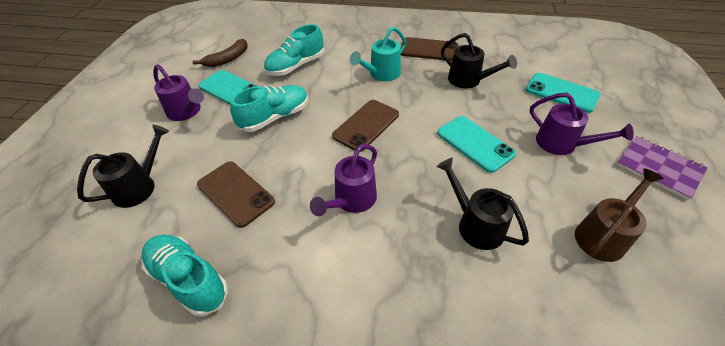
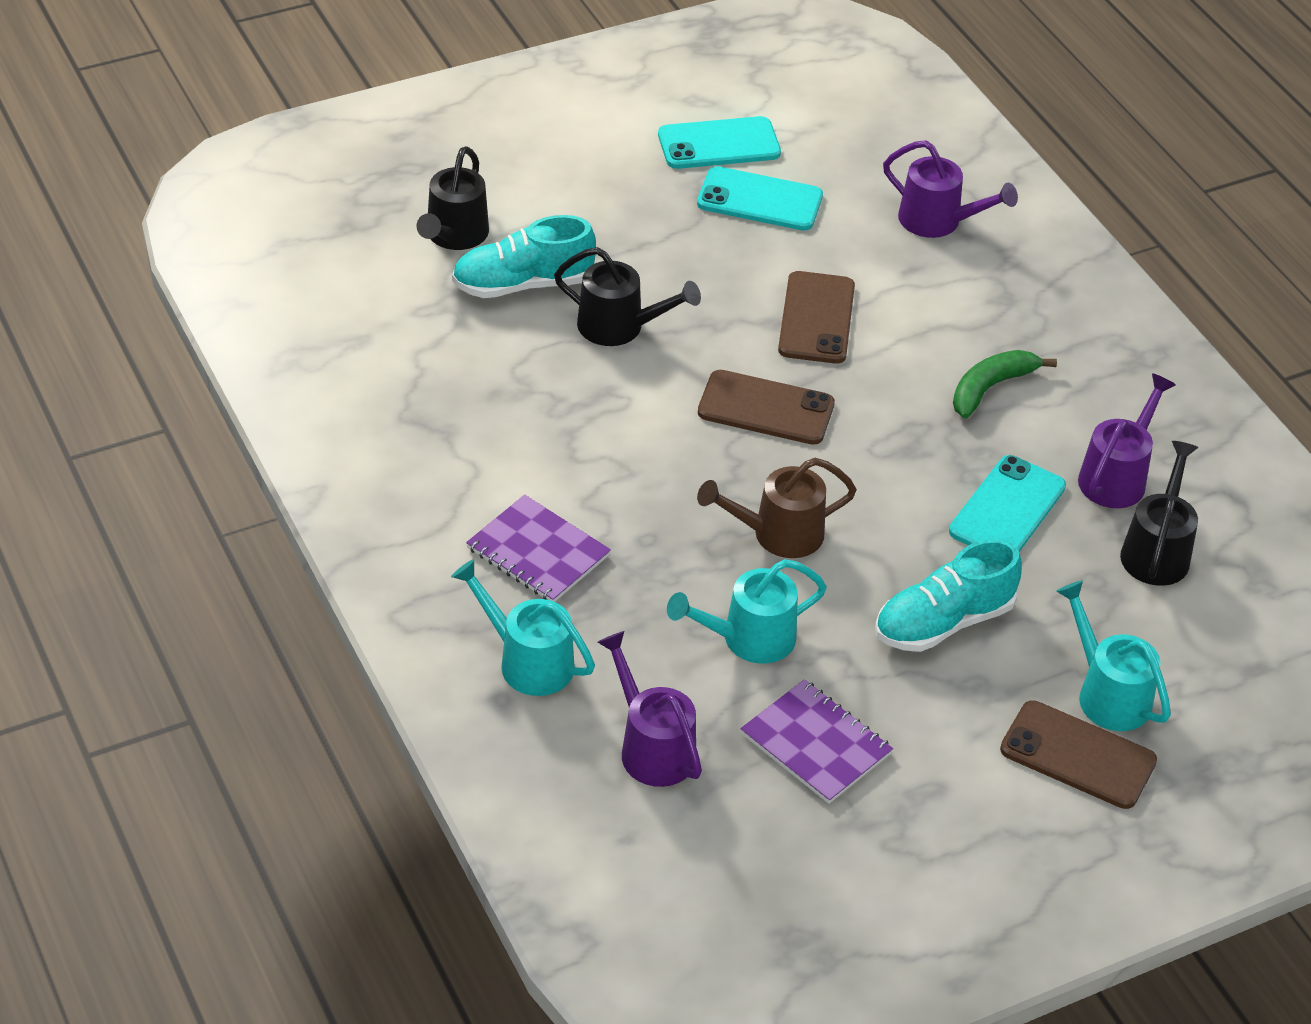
brown banana: [193,39,248,67] = 1 -> none = 0
green banana: none = 0 -> [953,350,1057,418] = 1
purple notebook: [616,136,708,200] = 1 -> [466,495,611,602] [740,679,893,804] = 2
turquoise shoe: [142,235,228,316] [230,85,308,132] [264,24,324,76] = 3 -> [452,215,596,298] [875,539,1022,652] = 2
turquoise watering can: [350,27,406,81] = 1 -> [451,559,595,696] [667,559,827,664] [1056,581,1171,731] = 3

